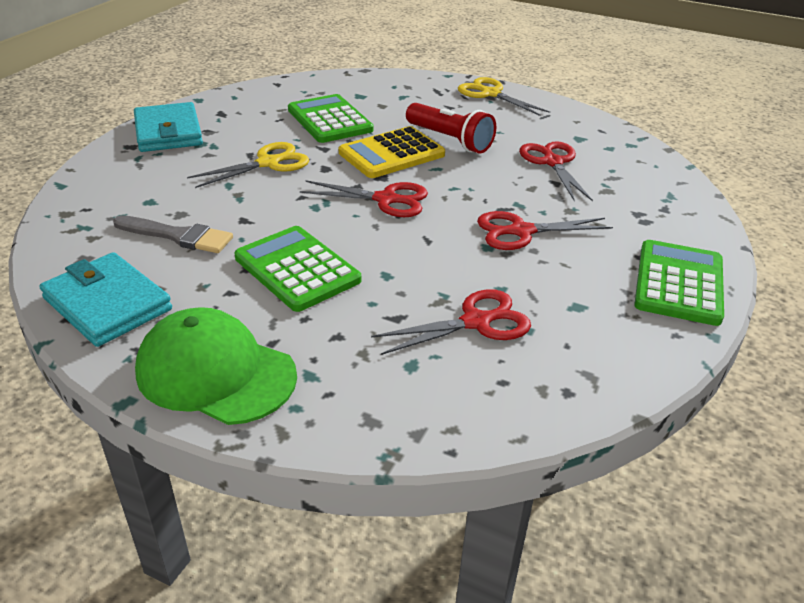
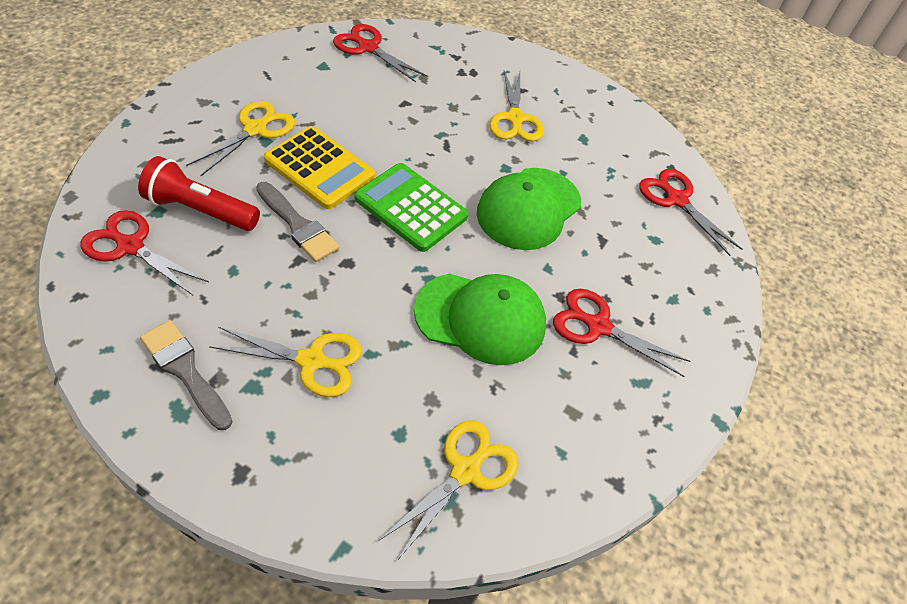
green calculator: [235,226,361,312] [288,94,374,143] [634,240,724,326] = 3 -> [354,163,469,252] = 1
green cap: [135,307,297,425] = 1 -> [414,274,546,365] [477,168,581,250] = 2
grey brush: [113,215,233,253] = 1 -> [140,320,233,430] [256,182,339,262] = 2
turquoise wallet: [39,252,172,347] [134,102,203,152] = 2 -> none = 0
yellow scissors: [187,142,309,188] [458,77,550,116] = 2 -> [186,101,295,176] [209,327,362,397] [378,420,519,561] [489,71,544,141] = 4

